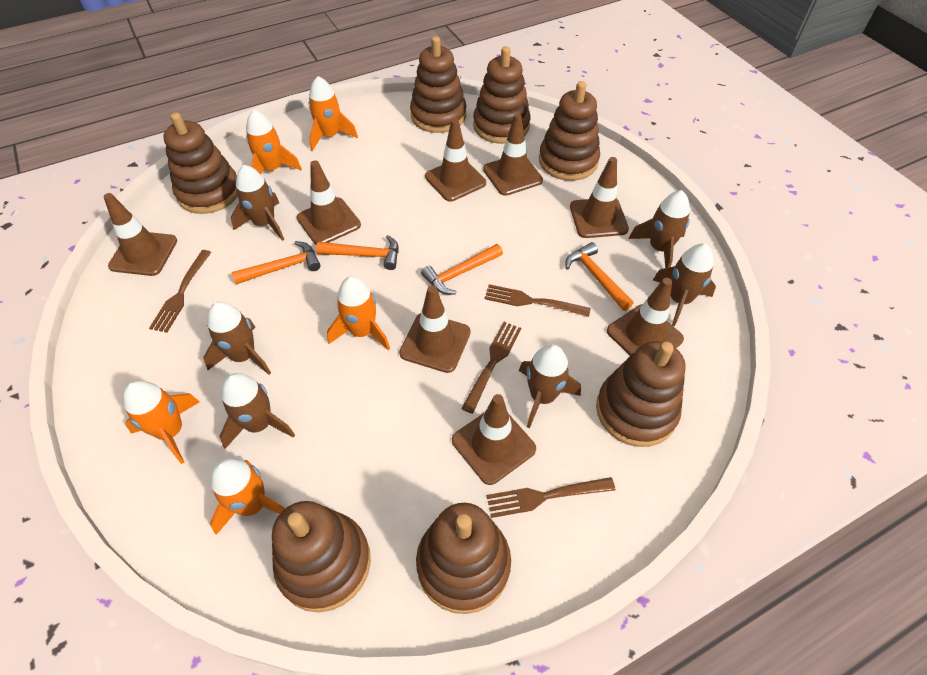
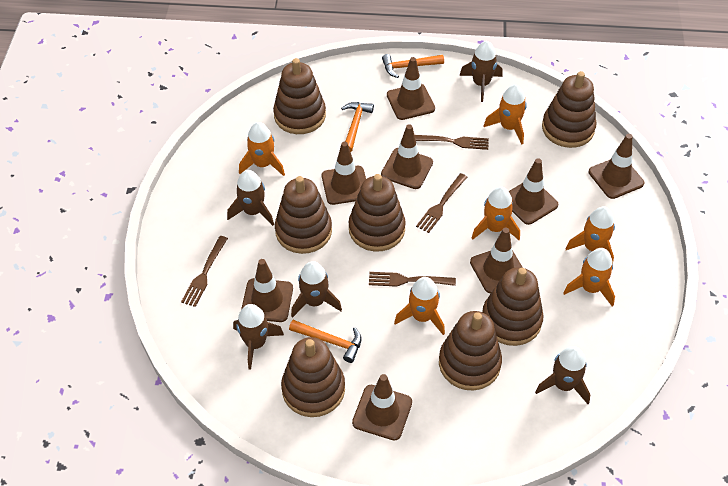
brown rocket: [203,302,271,375] [219,373,295,449] [231,165,284,241] [519,344,581,428] [629,190,690,268] [653,243,716,326] = 6 -> [227,170,274,226] [233,304,284,370] [291,261,342,318] [460,41,503,102] [535,346,590,404] = 5
orange hammer: [232,241,321,284] [316,235,399,270] [421,244,503,294] [565,242,633,311] = 4 -> [289,320,361,363] [341,102,374,152] [382,54,444,78] = 3
orange rocket: [123,381,200,464] [210,458,285,535] [246,110,302,174] [308,76,358,151] [327,276,390,351] = 5 -> [239,122,285,176] [394,277,445,335] [472,187,520,240] [484,84,527,145] [563,248,615,307] [565,206,615,264] = 6

